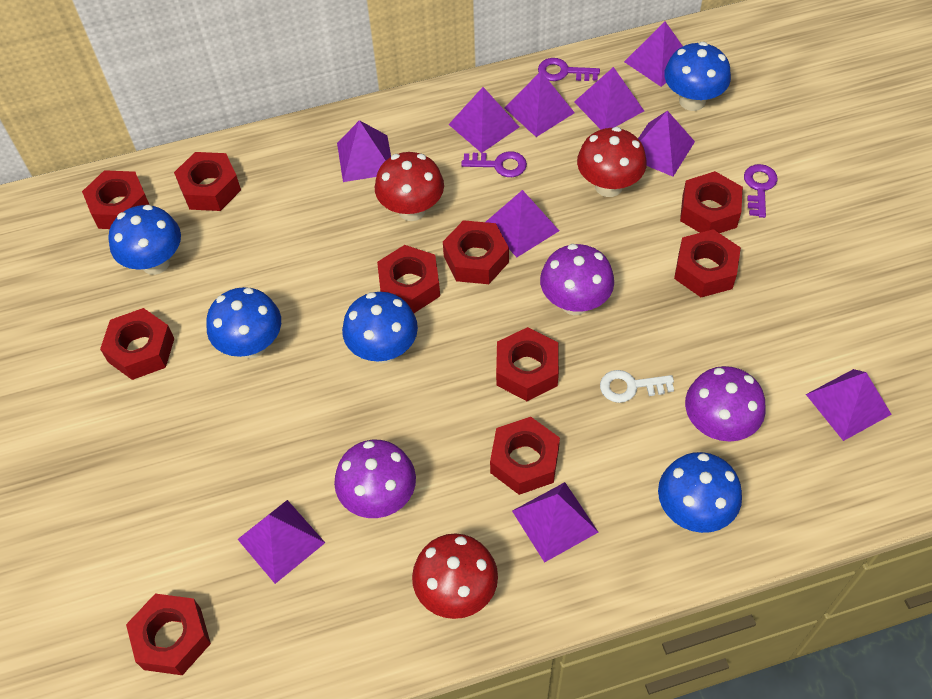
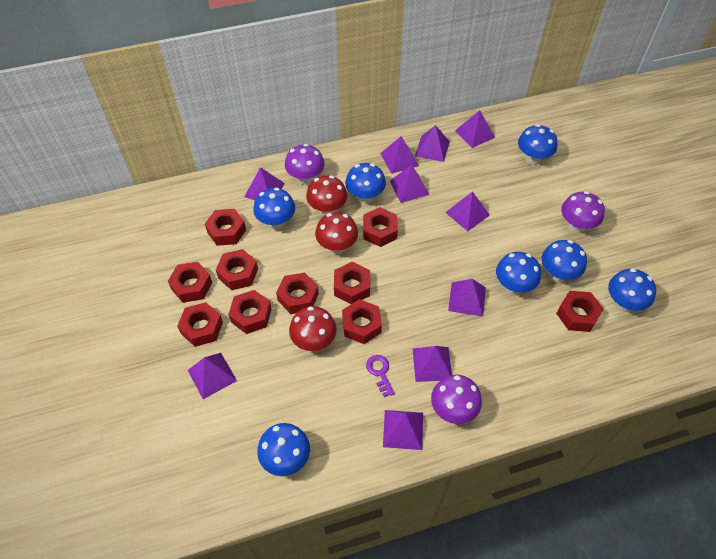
blue mushroom: [108,205,181,275] [206,287,281,359] [342,292,418,363] [658,452,742,533] [664,42,731,111] = 5 -> [253,188,295,230] [257,423,310,476] [345,163,386,204] [496,252,541,295] [518,124,558,165] [542,240,587,282] [608,268,656,312] = 7
purple key: [461,151,527,177] [538,58,600,81] [744,164,778,218] = 3 -> [366,355,395,397] = 1
white key: [600,370,674,403] = 1 -> none = 0

